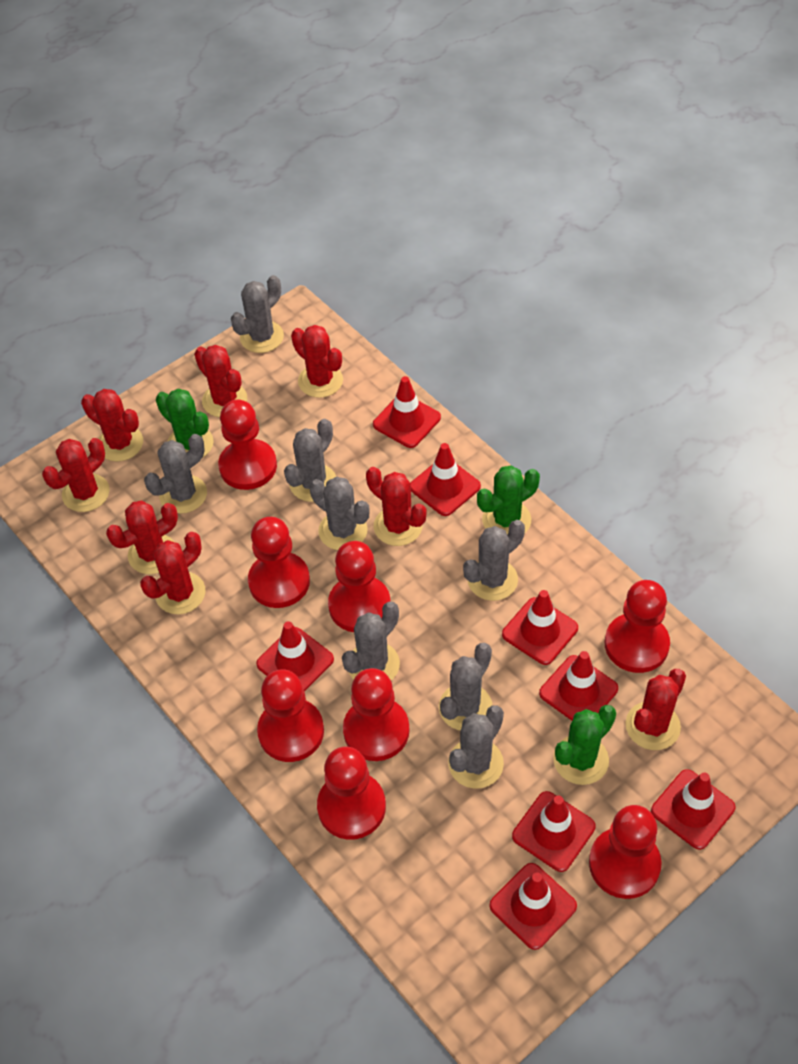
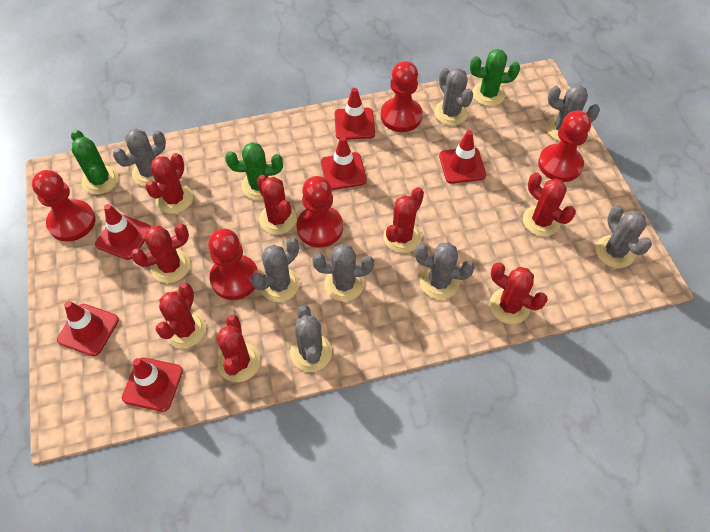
red pawn: [218,399,277,490] [248,517,310,608] [257,669,324,762] [317,747,386,840] [328,541,391,632] [343,668,409,761] [589,805,662,899] [605,580,670,673] = 8 -> [32,170,96,242] [208,229,258,300] [297,176,343,247] [381,61,423,132] [538,110,591,182] = 5
red traffic cone: [256,621,334,692] [373,376,441,448] [410,443,481,516] [489,863,577,950] [502,590,578,665] [512,791,596,872] [539,651,618,721] [651,769,735,850] = 8 -> [57,301,119,356] [95,204,151,260] [122,358,183,412] [321,136,367,190] [334,88,375,140] [439,130,486,184] = 6

